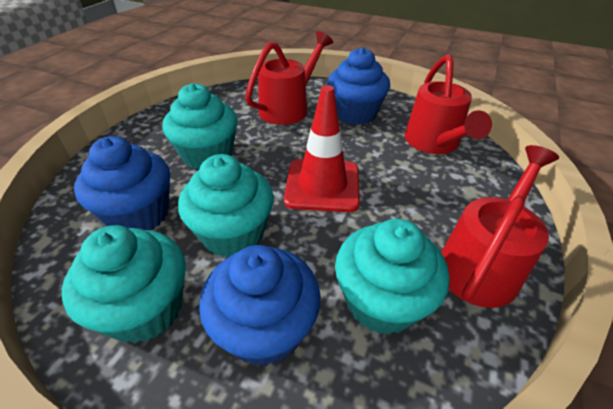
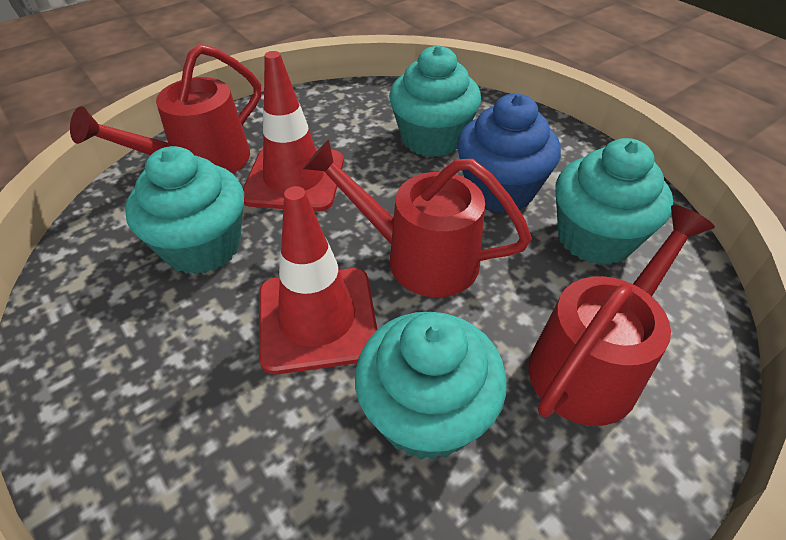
blue cupcake: [74,136,170,230] [199,245,321,366] [328,47,390,125] = 3 -> [457,93,561,213] = 1
red traffic cone: [284,85,360,212] = 1 -> [243,51,344,212] [259,186,377,374] = 2

